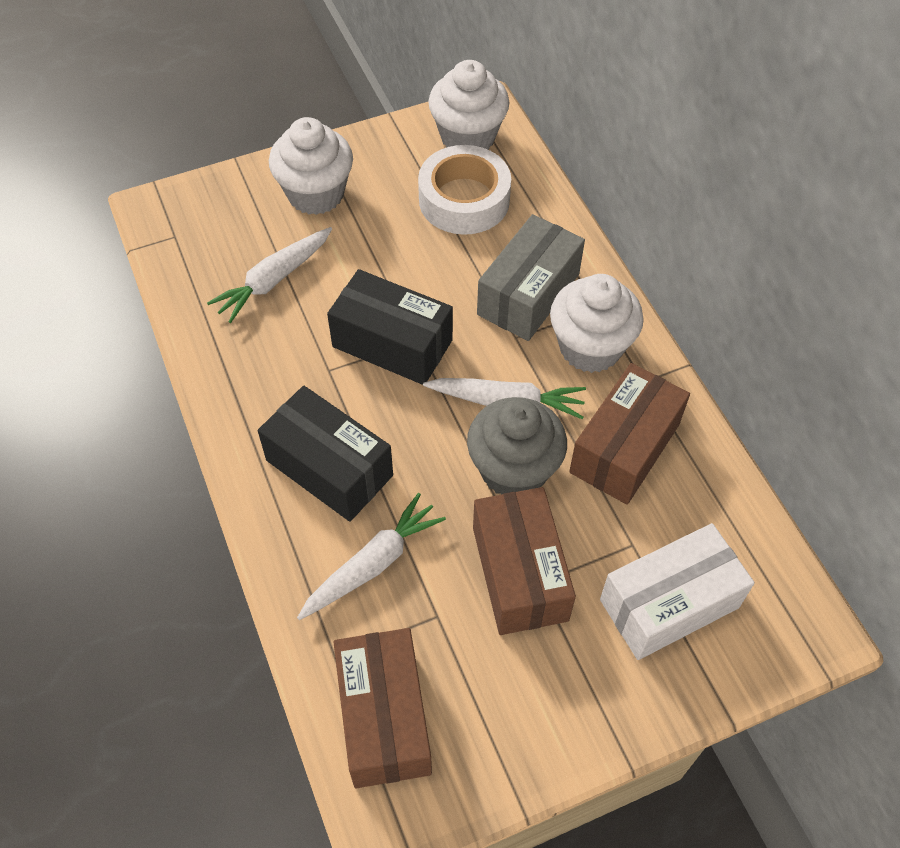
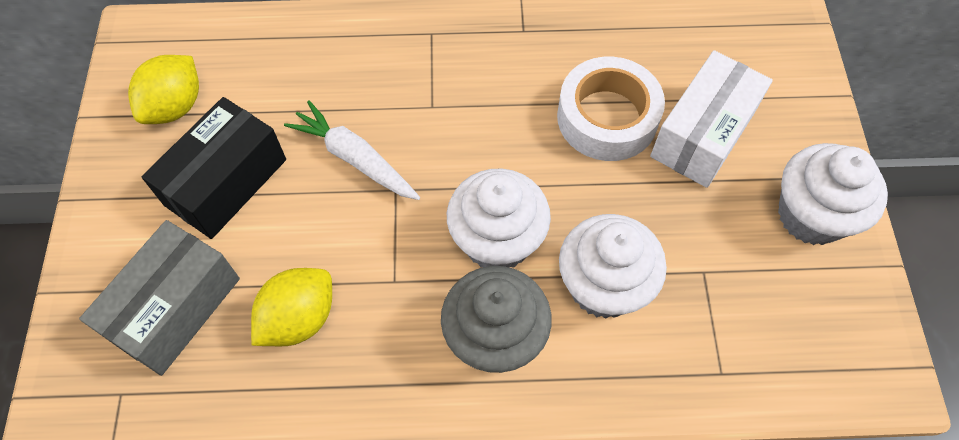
black box: [258,386,393,522] [327,269,453,385] = 2 -> [142,97,286,239] = 1
brown box: [333,628,432,788] [473,487,576,635] [569,363,690,505] = 3 -> none = 0
white carrot: [207,227,332,323] [297,493,446,620] [423,378,586,419] = 3 -> [284,101,420,200] = 1
yellow lemon: none = 0 -> [128,55,199,124] [251,268,332,346] = 2

